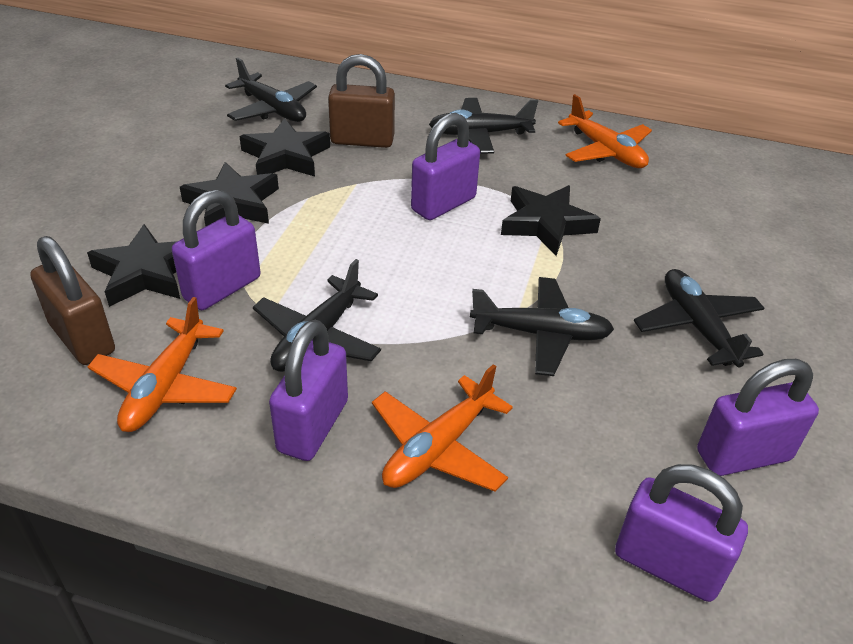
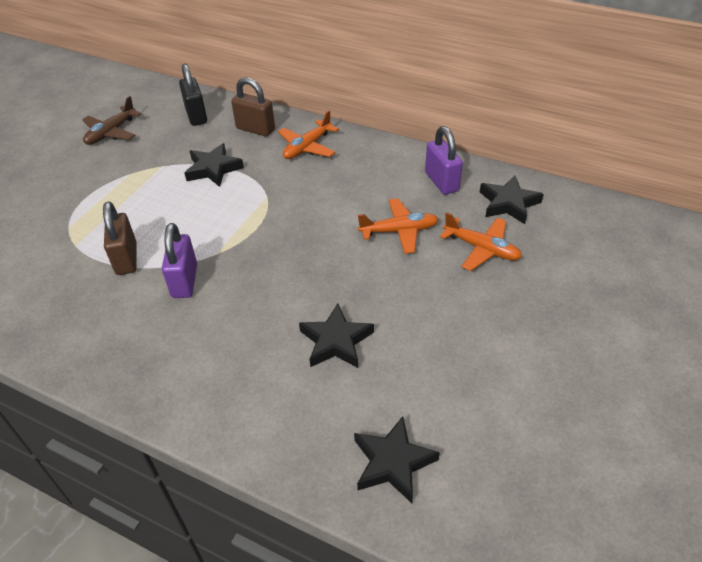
black padlock: none = 0 -> [179,64,207,126] = 1
black plane: [225,58,317,122] [253,259,381,372] [429,98,538,154] [470,277,614,376] [634,269,765,368] = 5 -> none = 0
brown plane: none = 0 -> [82,96,142,145] = 1
purple padlock: [172,190,261,310] [269,320,348,461] [411,113,480,220] [615,464,748,602] [697,359,819,476] = 5 -> [162,223,197,298] [425,126,463,195] = 2

